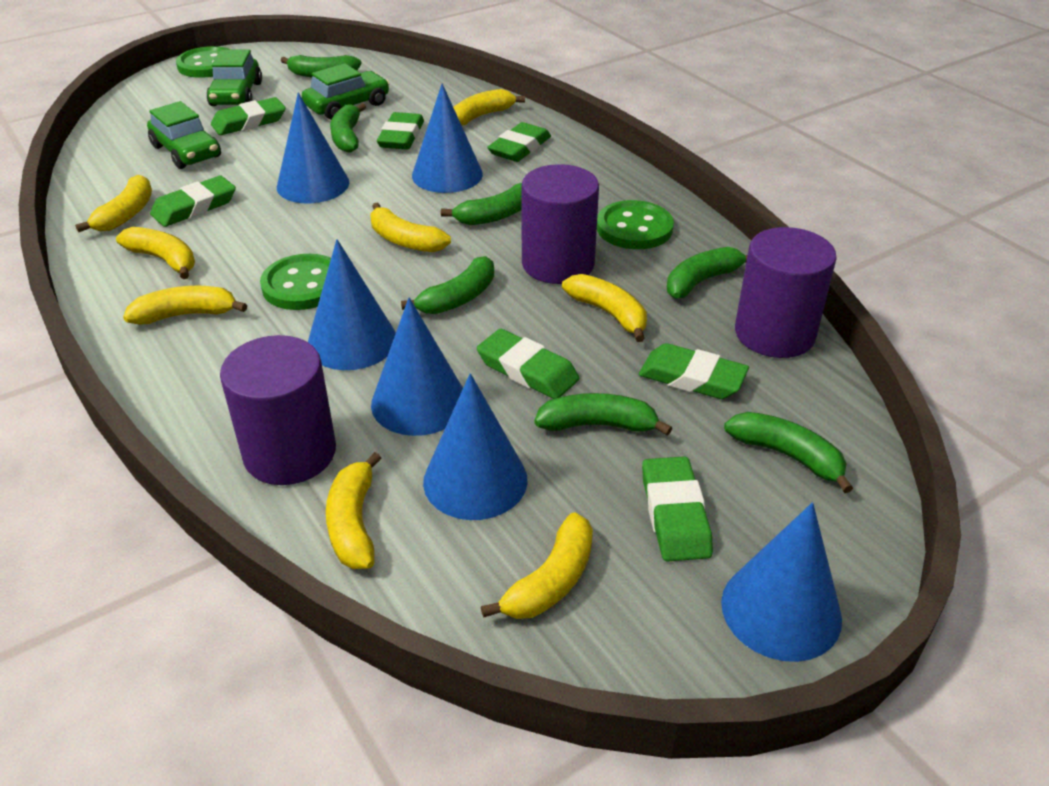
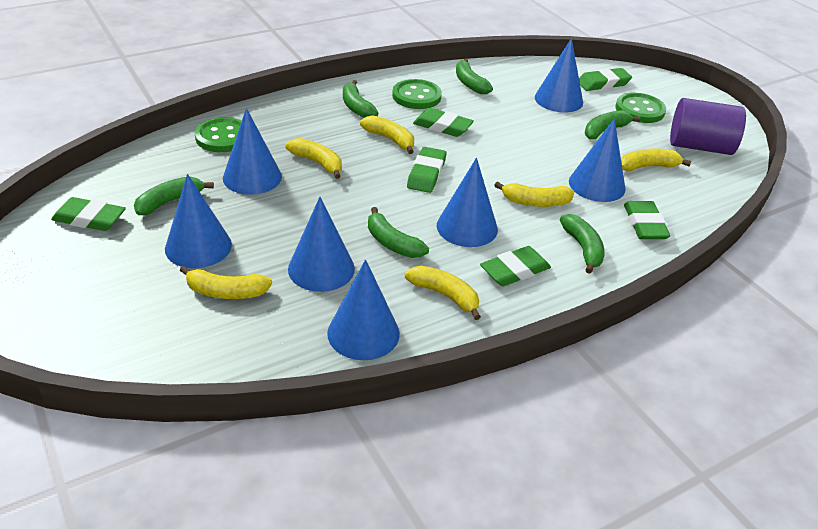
blue cone: [277,93,349,203] [308,239,396,370] [371,297,463,436] [412,84,483,193] [423,373,528,520] [721,502,842,662] = 6 -> [165,174,232,268] [223,108,282,195] [288,197,355,292] [327,259,400,360] [437,158,498,247] [535,38,583,112] [569,119,626,202] = 7
green banana: [281,55,362,77] [330,103,366,153] [401,256,494,314] [441,183,522,225] [535,393,672,436] [667,247,747,298] [724,412,853,493] = 7 -> [134,176,214,215] [343,80,379,118] [368,207,429,258] [456,59,493,94] [560,214,605,274] [585,110,640,139] = 6
green car: [147,101,221,169] [206,50,262,106] [302,63,390,120] = 3 -> none = 0
green eraser: [150,176,236,227] [211,97,286,135] [377,112,424,150] [477,329,579,399] [487,122,551,162] [639,343,749,399] [642,456,713,561] = 7 -> [51,197,126,231] [407,147,446,193] [413,108,474,137] [480,246,551,286] [579,68,632,91] [624,201,670,239] = 6
purple cylinder: [220,335,336,485] [522,164,599,284] [735,227,837,358] = 3 -> [670,98,746,155] = 1
yellow banana: [75,175,152,232] [116,227,195,279] [123,286,247,325] [326,452,381,569] [370,203,451,252] [453,89,525,126] [481,512,593,619] [562,274,647,342] = 8 -> [180,266,272,299] [285,138,342,179] [360,115,414,154] [405,266,481,320] [494,182,574,207] [621,148,691,171] = 6

